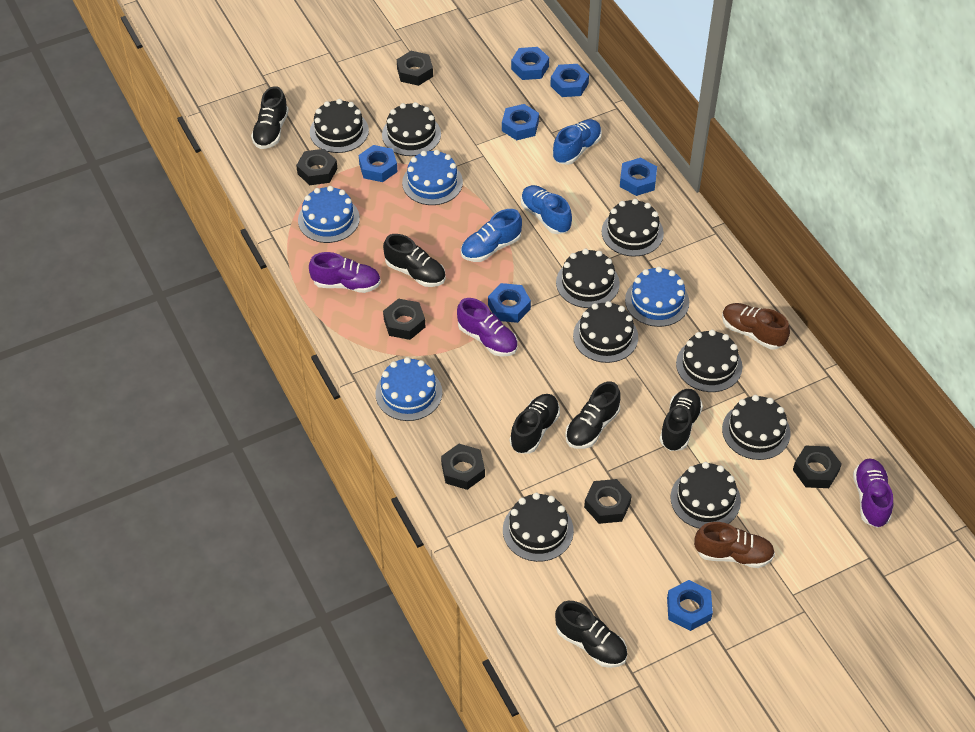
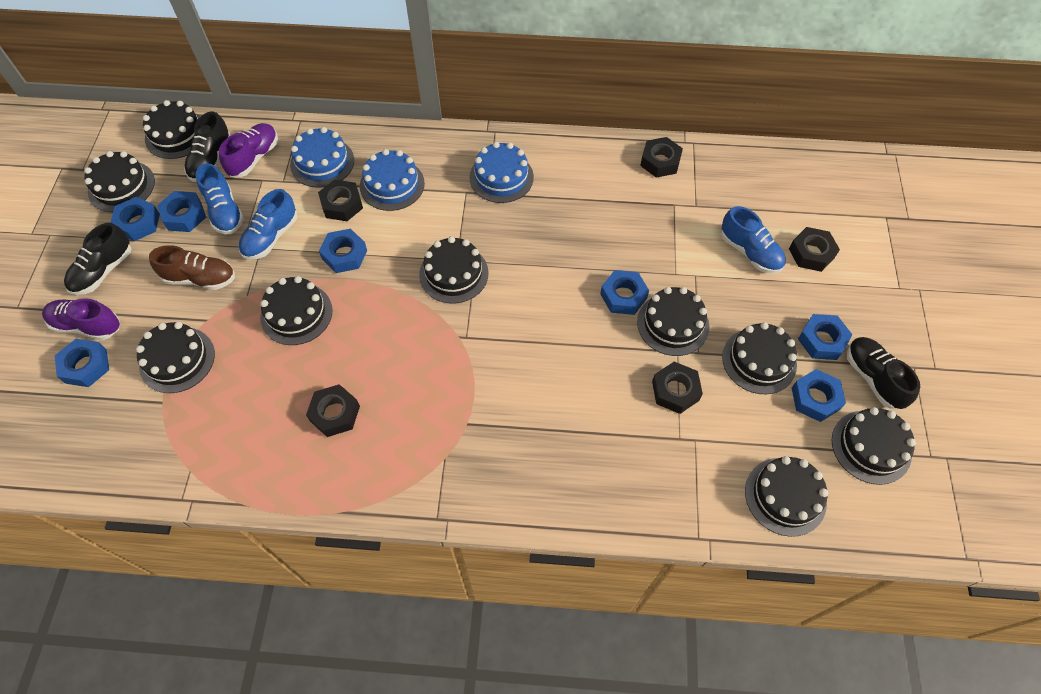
black nut: [296,149,337,185] [383,298,425,340] [397,51,433,86] [441,444,485,490] [584,479,632,524] [793,446,842,488] = 6 -> [306,384,360,437] [318,179,363,221] [640,137,683,178] [652,362,703,414] [789,227,840,272] = 5
black shoe: [251,86,289,149] [383,234,446,287] [510,394,560,454] [555,601,627,668] [565,382,621,449] [660,389,703,451] = 6 -> [64,223,132,295] [184,112,231,182] [847,337,920,409] = 3
blue cake: [298,186,360,243] [375,357,442,421] [402,150,463,205] [625,266,689,327] = 4 -> [290,127,354,188] [360,149,425,211] [469,142,534,203] = 3
brown shoe: [694,522,775,568] [722,303,790,349] = 2 -> [149,245,235,290] = 1
purple shoe: [309,252,381,293] [457,298,518,356] [853,458,893,528] = 3 -> [42,298,120,340] [219,123,278,177] = 2

